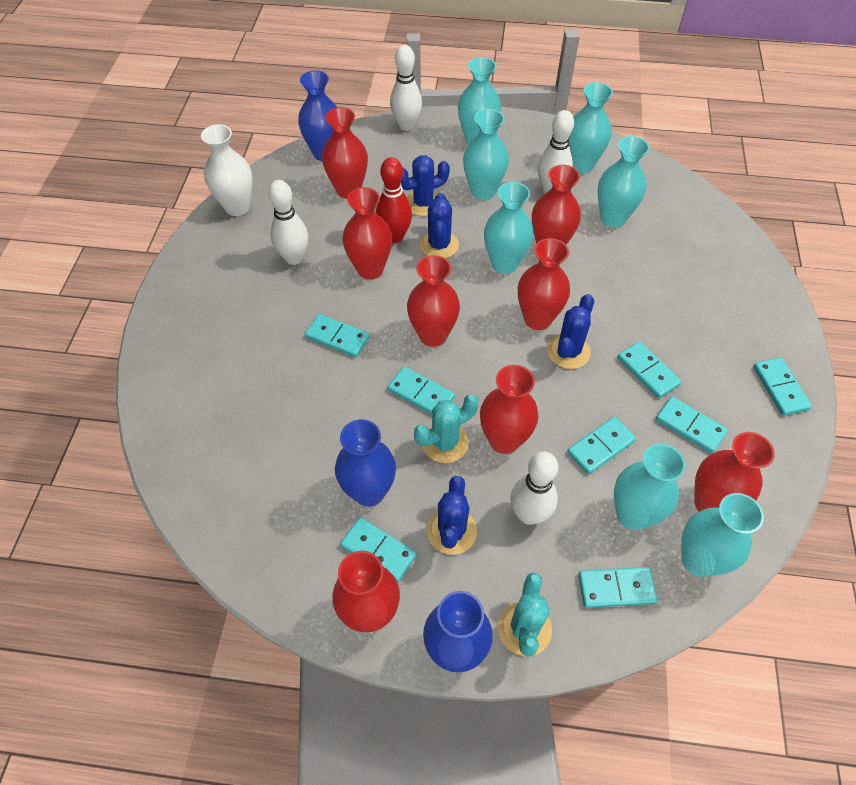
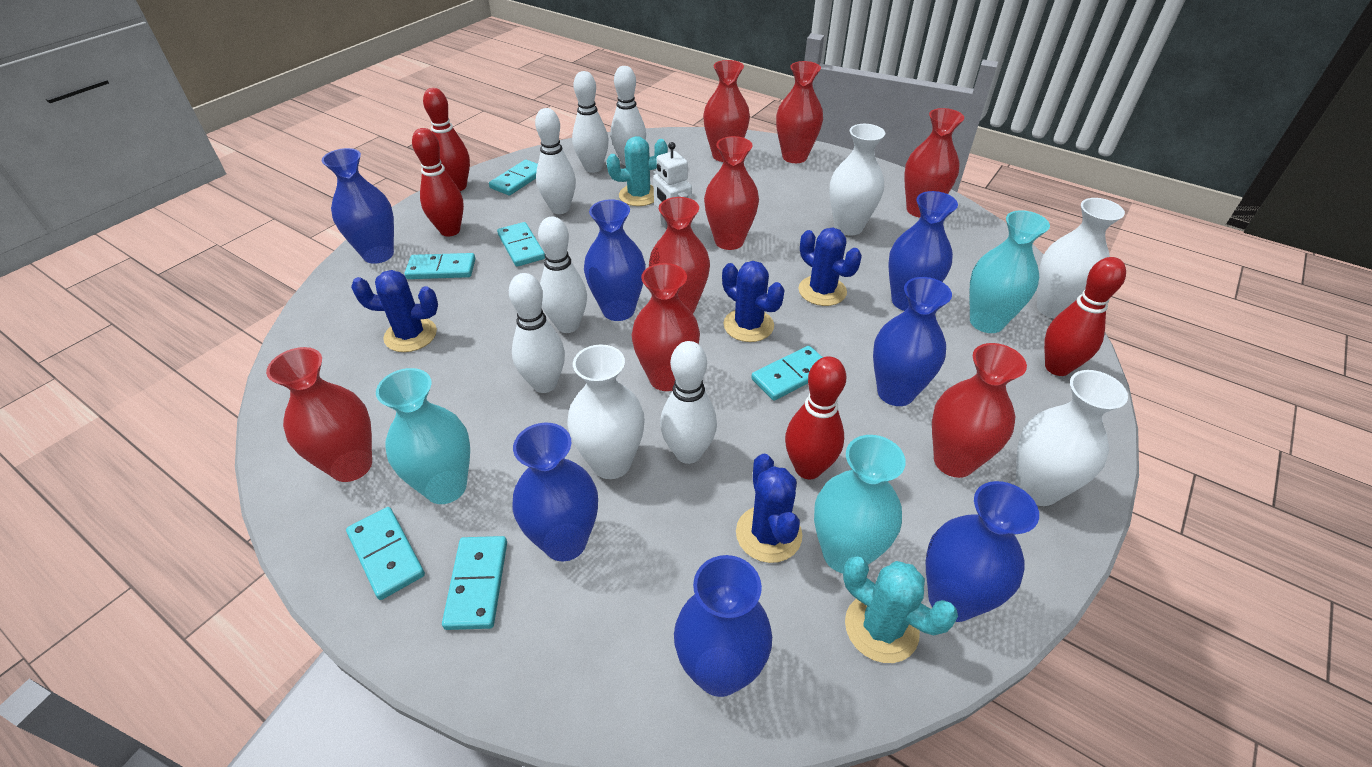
blue vase: [298,71,337,161] [335,419,396,507] [423,591,493,673] = 3 -> [322,148,394,264] [513,423,598,561] [584,199,646,321] [674,555,772,697] [873,277,952,406] [889,191,958,311] [926,481,1039,622] = 7
red bowling pin: [376,157,412,243] = 1 -> [412,128,464,237] [423,88,470,191] [785,356,846,479] [1044,257,1126,376] = 4
turquoise domino: [305,314,370,358] [340,517,417,582] [388,366,455,414] [567,417,636,474] [578,567,657,608] [618,341,682,399] [656,397,728,453] [753,357,812,416] = 8 -> [346,507,425,600] [405,253,476,279] [442,536,507,630] [489,160,538,196] [497,222,545,267] [751,346,823,400] = 6
turquoise vase: [458,57,501,144] [463,109,509,200] [484,182,533,274] [569,82,613,173] [598,136,650,228] [614,444,685,530] [681,493,764,577] = 7 -> [376,368,470,504] [814,435,906,573] [969,210,1050,333] = 3
white bowling pin: [268,180,308,265] [390,45,422,131] [510,451,558,525] [538,110,574,193] = 4 -> [509,273,565,393] [535,108,576,214] [538,217,587,333] [572,71,609,173] [611,66,646,166] [660,341,717,464] = 6
white robot: none = 0 -> [653,142,692,229] = 1
white vase: [201,124,253,216] = 1 -> [568,345,645,479] [829,124,885,236] [1015,370,1128,506] [1037,198,1125,319] = 4

